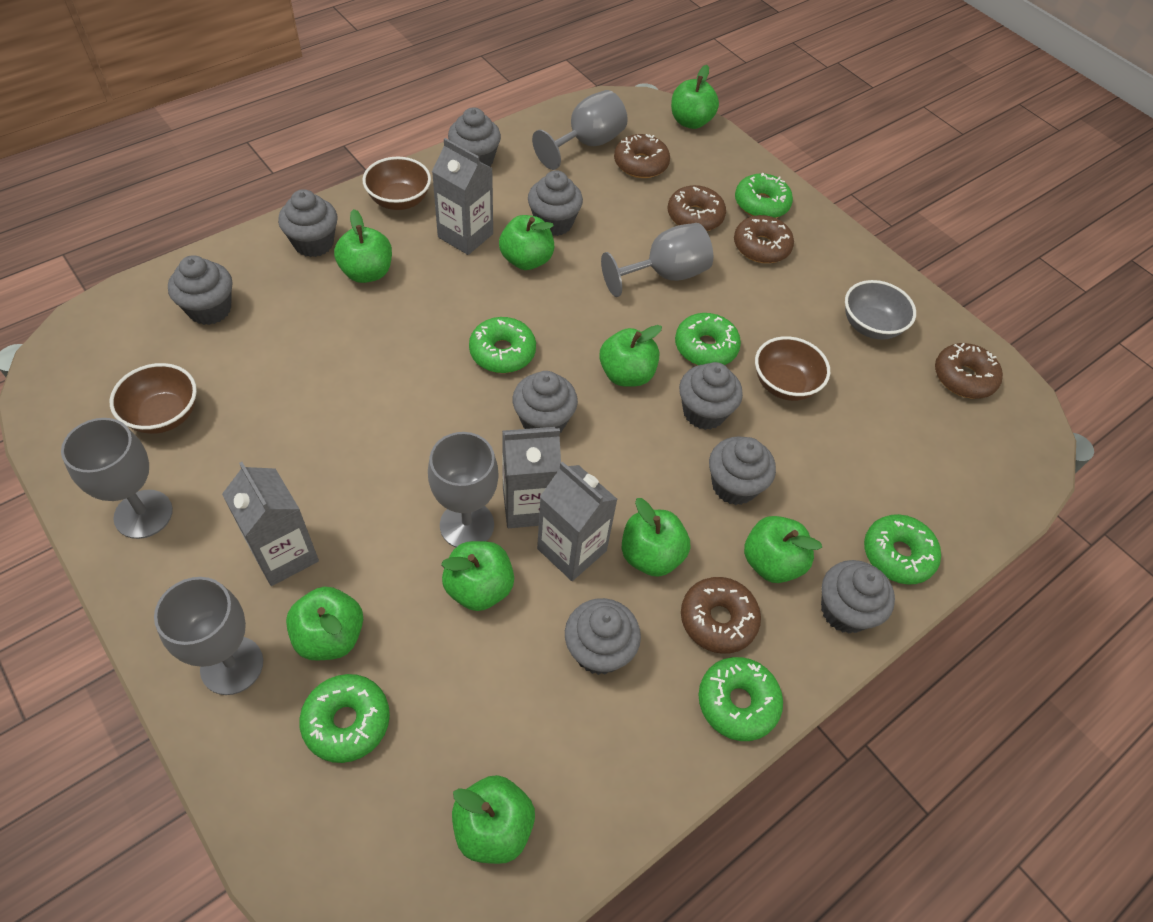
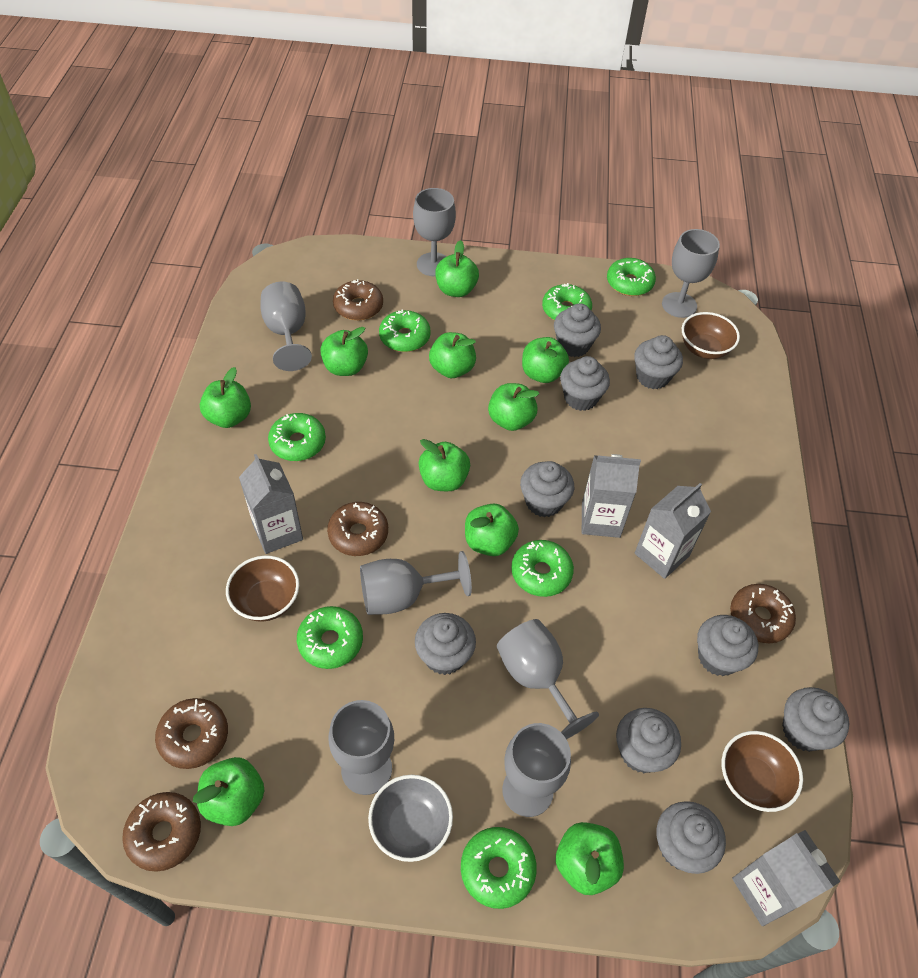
green apple: [286,586,363,661] [334,209,392,283] [441,541,514,611] [452,775,535,864] [499,215,554,270] [599,325,662,387] [622,498,690,577] [671,65,719,129] [744,516,822,583] = 9 -> [193,757,265,826] [200,367,251,428] [320,327,368,376] [419,439,470,491] [429,332,476,378] [435,240,479,297] [465,503,519,556] [488,383,539,431] [522,337,569,383] [556,822,624,895] = 10
green donut: [299,674,390,763] [469,317,536,373] [675,313,741,365] [699,657,783,741] [735,173,793,218] [864,514,941,585] = 6 -> [268,413,326,461] [297,606,363,669] [379,309,431,352] [461,827,537,909] [511,540,574,597] [542,283,592,321] [607,258,656,296] = 7
grey goblet: [61,418,173,539] [154,577,263,695] [428,432,499,547] [532,90,628,170] [601,223,713,297] = 5 -> [260,282,312,371] [329,700,394,795] [360,551,472,615] [413,188,456,276] [497,619,599,739] [502,723,571,817] [662,229,720,318] = 7

